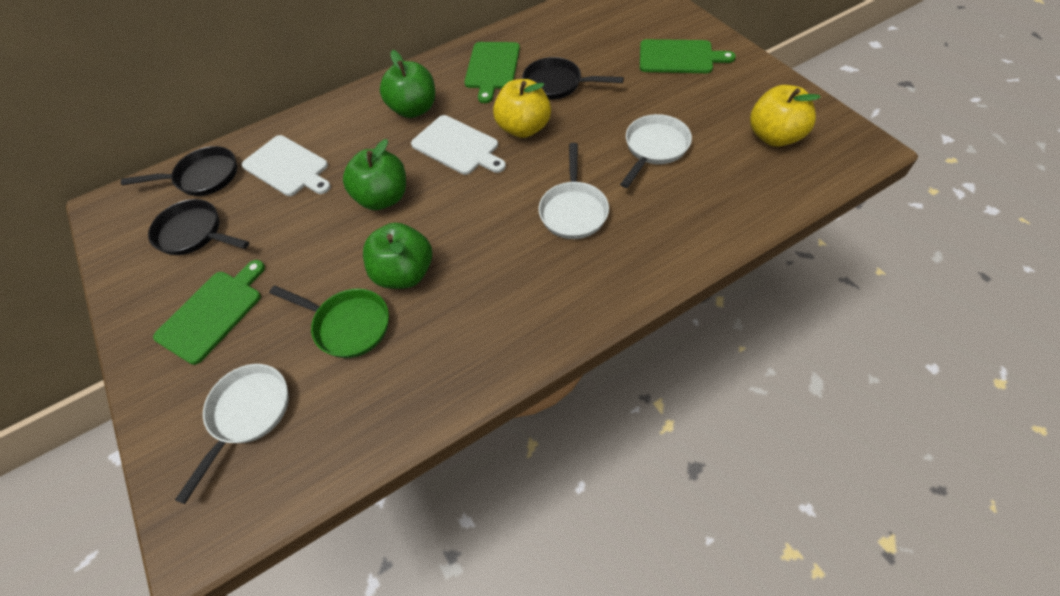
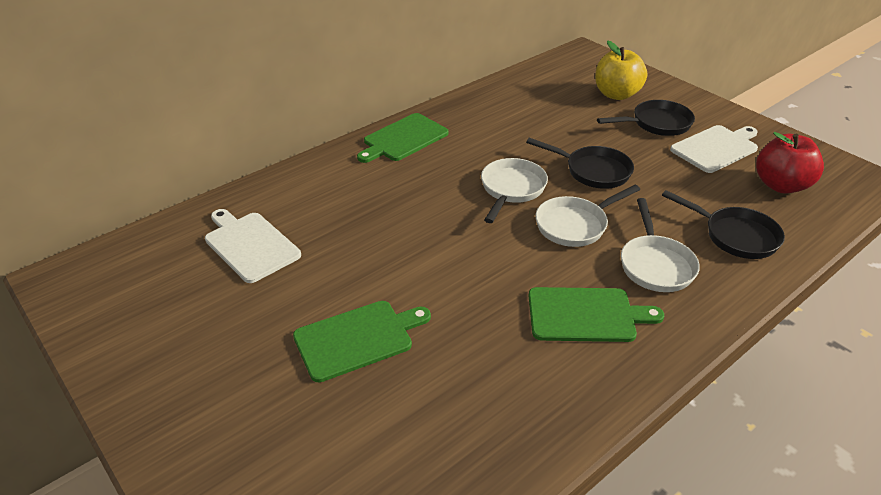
green apple: [343,139,406,210] [363,223,432,289] [380,50,435,118] = 3 -> none = 0
green pan: [269,286,389,358] = 1 -> none = 0
red apple: none = 0 -> [756,132,824,194] = 1
yellow apple: [493,79,551,138] [750,85,821,147] = 2 -> [595,41,647,100] = 1

